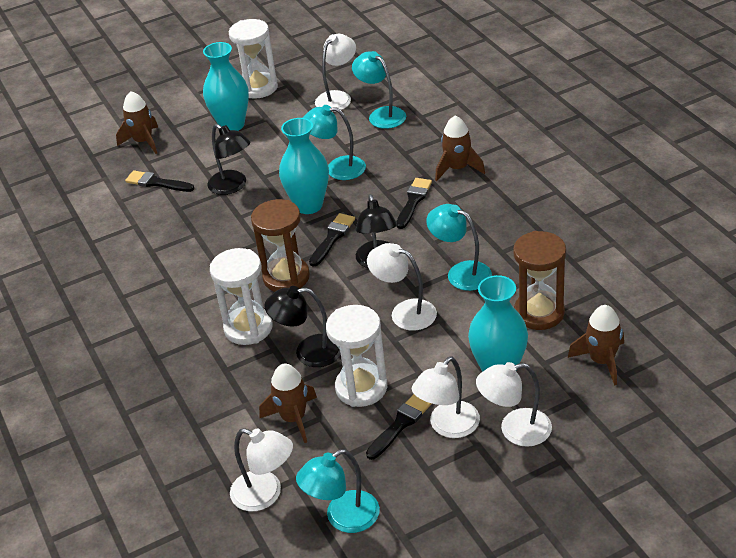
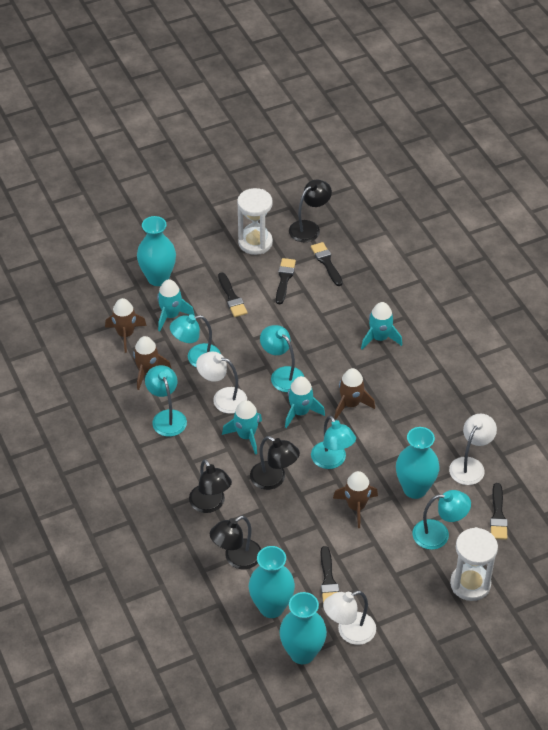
black brush: [125,170,194,192] [309,213,355,267] [366,394,432,460] [396,178,432,229] = 4 -> [218,272,248,317] [276,258,296,304] [311,242,343,286] [321,546,339,603] [490,483,508,540] = 5
black lamp: [207,124,251,195] [264,286,341,367] [356,194,397,268] = 3 -> [189,459,232,513] [210,516,261,569] [250,436,300,490] [289,180,332,242] = 4
brown hourglass: [251,199,310,292] [513,231,566,330] = 2 -> none = 0
turquoise lamp: [296,449,380,533] [303,105,366,180] [352,51,406,129] [426,204,492,291] = 4 -> [145,365,187,437] [170,314,221,368] [260,325,304,392] [311,416,356,469] [412,490,471,550] = 5
turquoise rocket: none = 0 -> [157,279,195,331] [222,400,262,455] [285,376,325,428] [361,302,402,349] = 4
turquoise vase: [203,42,249,131] [279,118,329,214] [468,275,528,372] = 3 -> [137,216,176,286] [249,546,295,618] [279,592,327,664] [396,427,440,499] = 4
white hourglass: [210,248,273,345] [229,19,278,98] [326,305,387,407] = 3 -> [237,188,273,255] [450,527,498,601] = 2
white lamp: [230,428,293,511] [315,34,356,112] [367,243,437,331] [412,356,480,438] [476,362,552,447] = 5 -> [196,352,247,414] [323,591,376,645] [449,414,497,485] = 3

